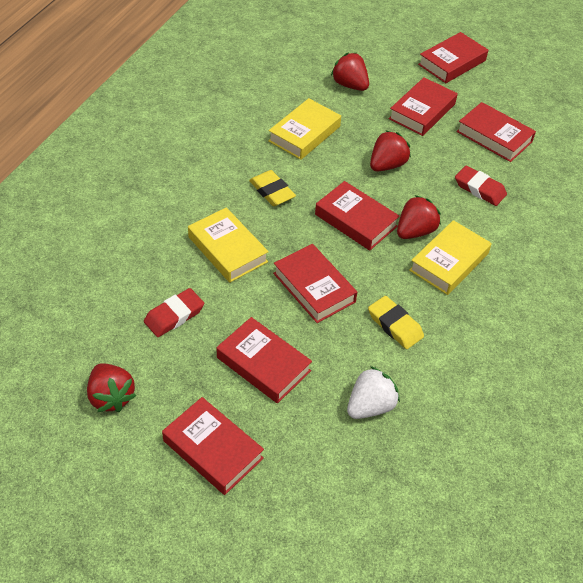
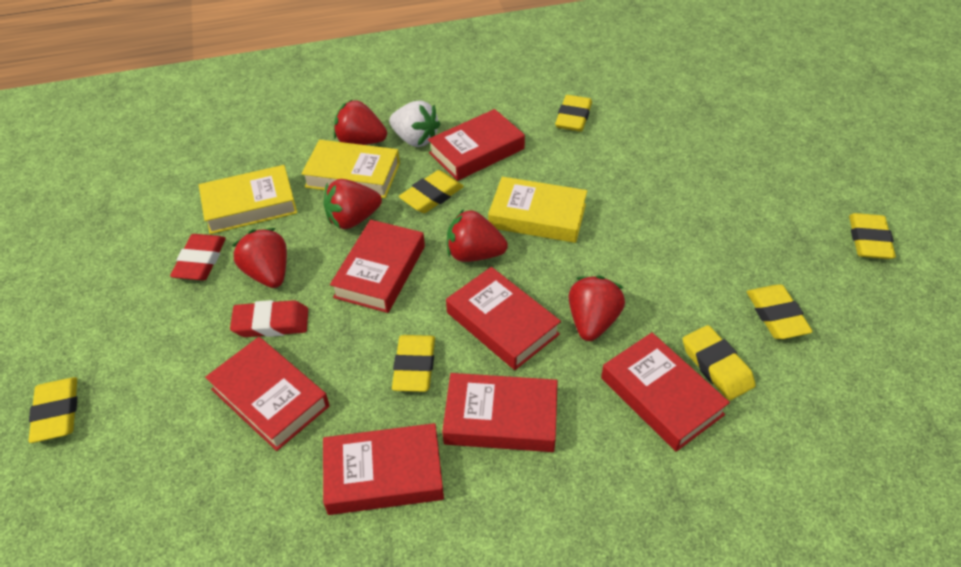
red strawberry: [87,364,136,412] [331,53,369,91] [370,130,411,172] [397,195,441,239] = 4 -> [232,228,287,288] [323,179,382,229] [334,100,387,145] [447,209,508,262] [569,276,625,341] = 5
yellow eraser: [249,170,296,206] [368,296,424,349] = 2 -> [29,377,78,443] [392,335,435,392] [399,170,464,213] [555,95,592,132] [683,325,756,400] [747,284,813,339] [849,213,896,259] = 7

